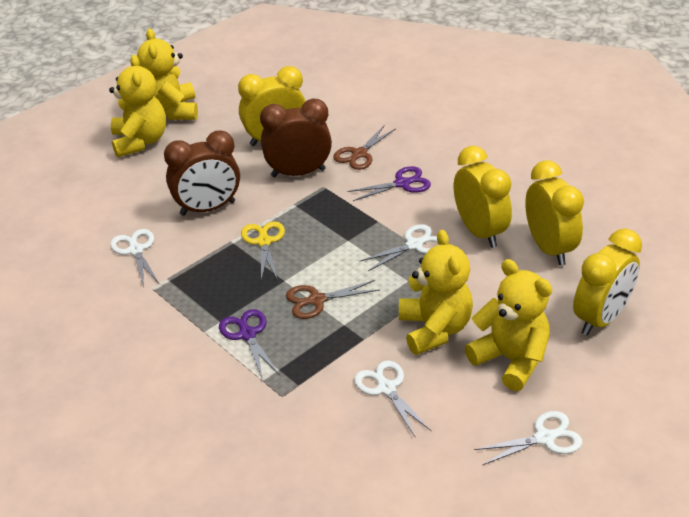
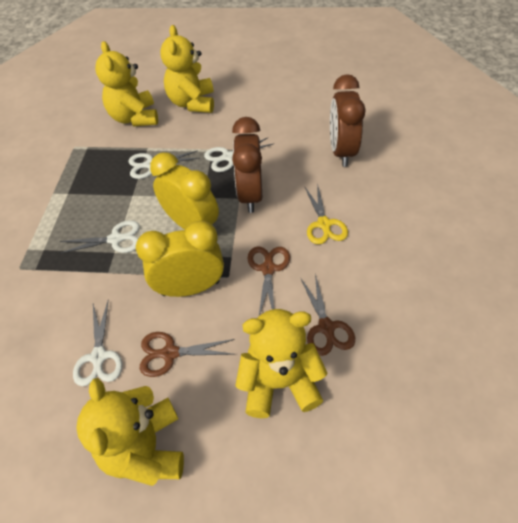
brown scissors: [286,280,379,319] [333,126,396,170] = 2 -> [139,332,235,377] [248,247,290,316] [301,274,355,356] = 3
purple scissors: [219,309,279,379] [348,166,431,201] = 2 -> none = 0
yellow clock: [238,66,306,146] [454,146,512,248] [525,160,584,266] [573,229,642,336] = 4 -> [136,221,224,297] [150,152,219,230] = 2

